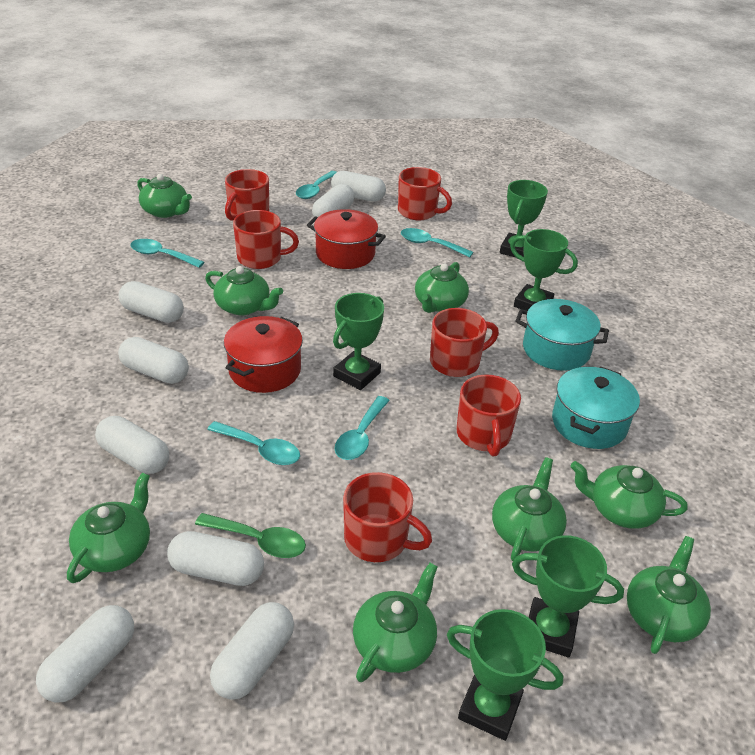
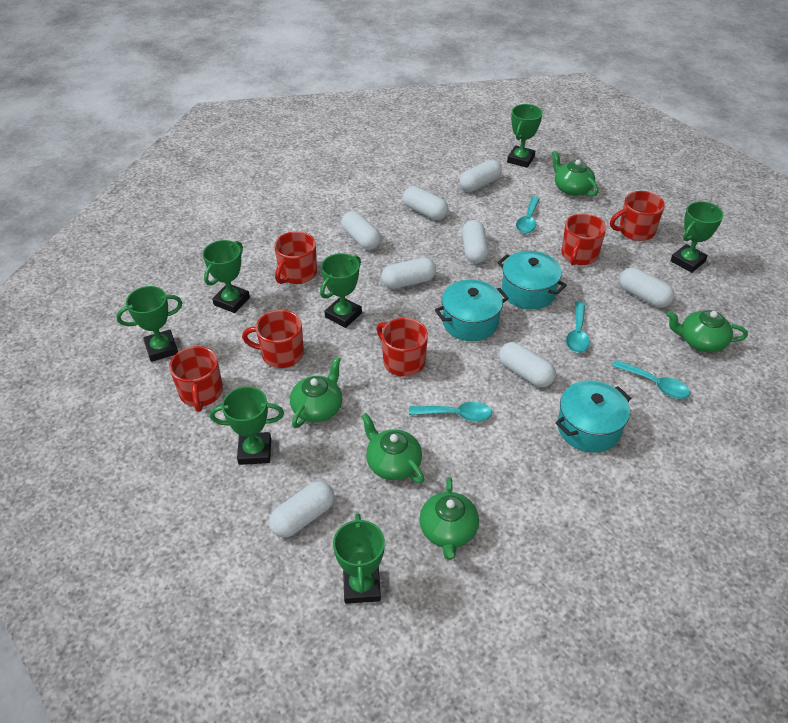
green spoon: [195,513,306,558] = 1 -> none = 0
green teapot: [67,473,150,583] [137,174,192,218] [205,266,283,315] [353,563,438,682] [415,262,469,313] [492,457,567,561] [570,461,688,529] [627,536,711,654] = 8 -> [290,357,342,428] [361,413,424,483] [419,477,479,560] [552,150,598,196] [667,310,748,352] = 5
green trophy: [333,293,384,390] [447,609,563,741] [500,180,548,258] [510,229,578,311] [512,535,624,657] = 5 -> [116,286,182,362] [203,240,250,313] [210,386,284,465] [320,253,362,328] [333,513,385,604] [507,104,543,168] [671,201,724,273] = 7
red pot: [224,316,303,393] [307,209,386,269] = 2 -> none = 0
turquoise pot: [516,299,609,371] [552,366,640,449] = 2 -> [435,280,509,341] [497,251,567,310] [556,380,631,453] = 3
turquoise spoon: [131,239,204,268] [207,421,300,465] [296,171,337,199] [335,396,390,460] [401,228,473,258] = 5 -> [409,402,492,422] [516,196,540,233] [566,302,590,353] [612,359,690,399] = 4

